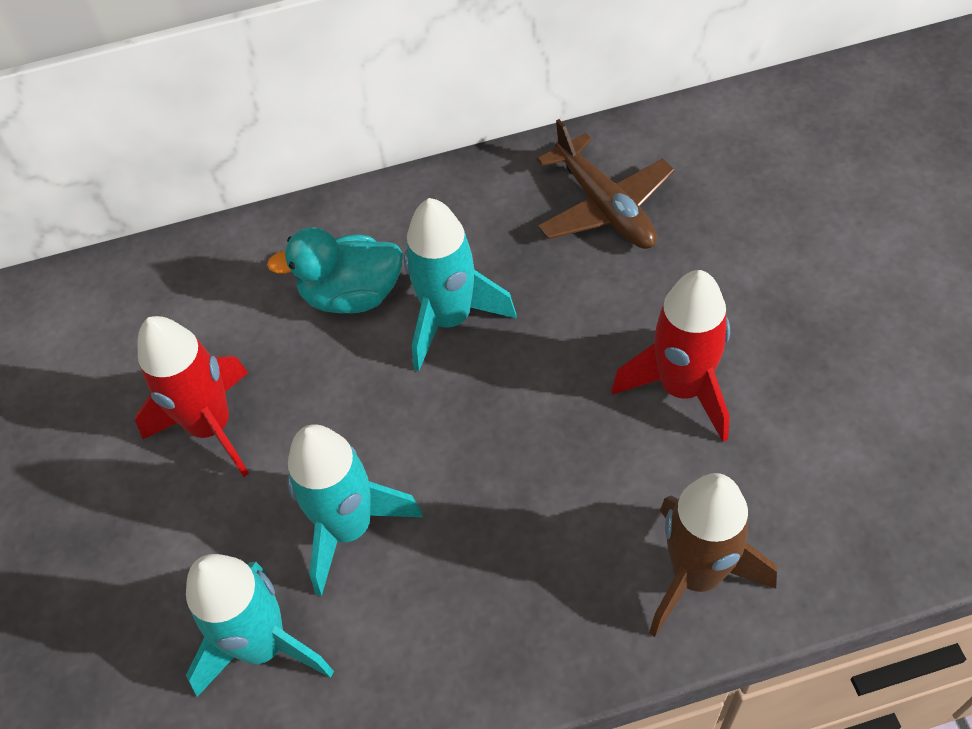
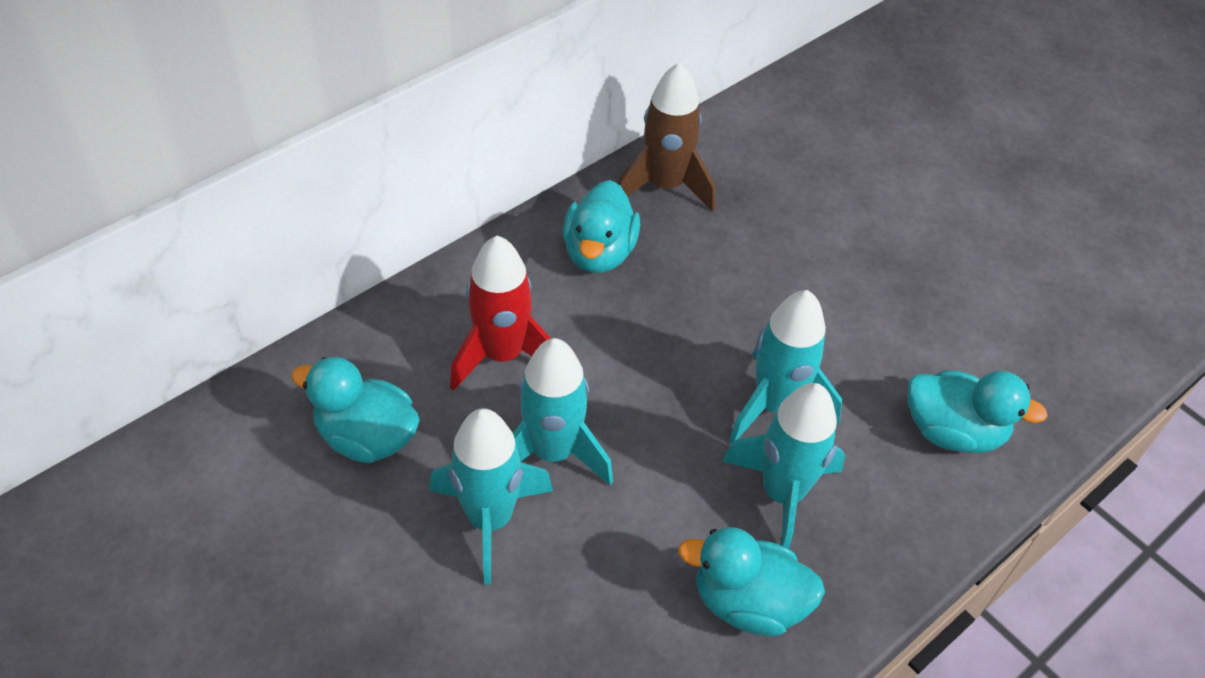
brown plane: [537,119,675,249] = 1 -> none = 0
red rocket: [135,316,249,477] [611,270,730,442] = 2 -> [450,235,551,391] = 1
turquoise duck: [267,227,403,314] = 1 -> [291,357,420,463] [563,180,640,273] [678,527,825,636] [908,370,1048,453] = 4
turquoise rocket: [186,554,334,697] [288,424,423,596] [404,198,517,371] = 3 -> [429,408,553,585] [513,338,613,485] [722,383,845,549] [729,290,842,443] = 4

